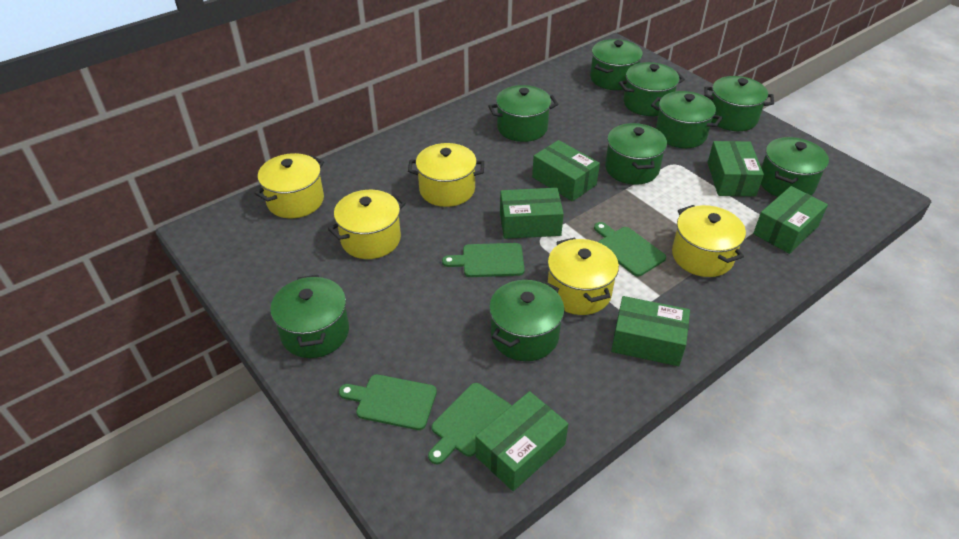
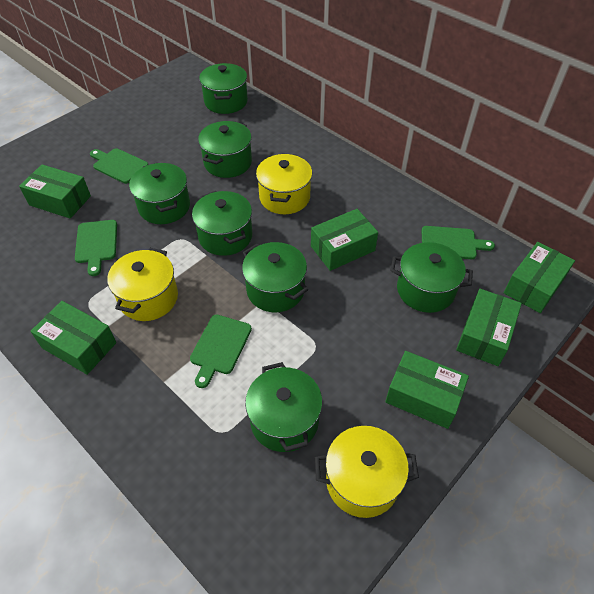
green pot: [270,275,349,358] [489,85,558,142] [489,280,564,361] [590,39,643,90] [605,123,667,185] [619,62,685,116] [651,91,722,148] [704,76,774,131] [761,137,829,197] = 9 -> [129,163,190,224] [192,191,252,256] [198,121,252,178] [199,63,248,114] [242,242,308,312] [245,362,322,452] [390,242,473,313] = 7
yellow pot: [255,153,324,218] [328,190,406,259] [408,143,484,207] [548,237,619,315] [672,205,746,277] = 5 -> [107,248,178,321] [256,153,312,214] [315,426,419,518] = 3

